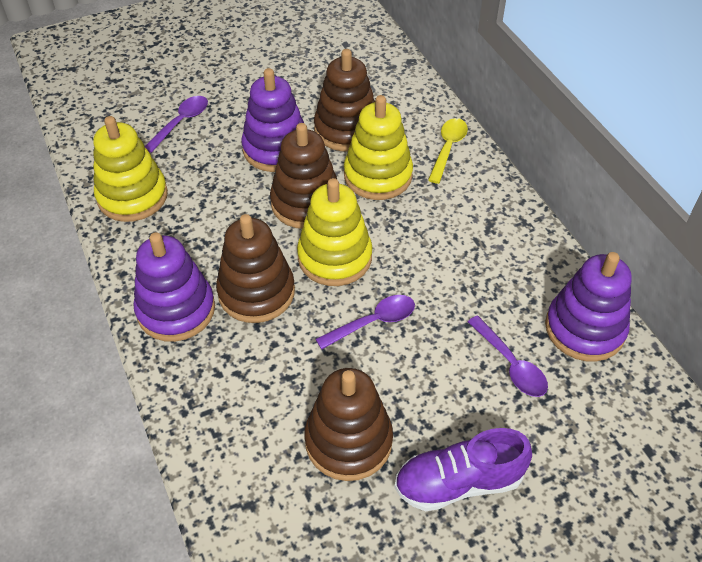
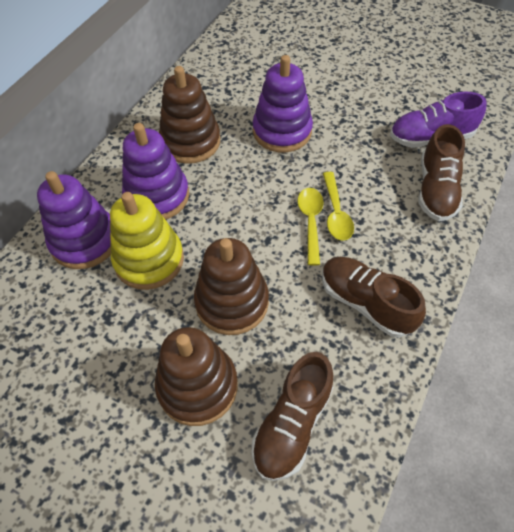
brown shoe: none = 0 -> [252,352,333,481] [322,257,426,337] [419,124,465,221] = 3
brown stacking toy: [216,214,295,323] [270,123,337,229] [305,368,393,481] [314,49,375,152] = 4 -> [155,327,238,426] [159,66,220,164] [194,238,269,335] = 3
purple spoon: [145,96,208,153] [316,295,415,350] [468,315,548,397] = 3 -> none = 0
yellow spoon: [428,118,468,184] = 1 -> [297,188,324,266] [323,172,354,241] = 2
yellow stacking toy: [93,116,168,222] [297,178,372,286] [344,95,413,200] = 3 -> [110,192,184,290] = 1

